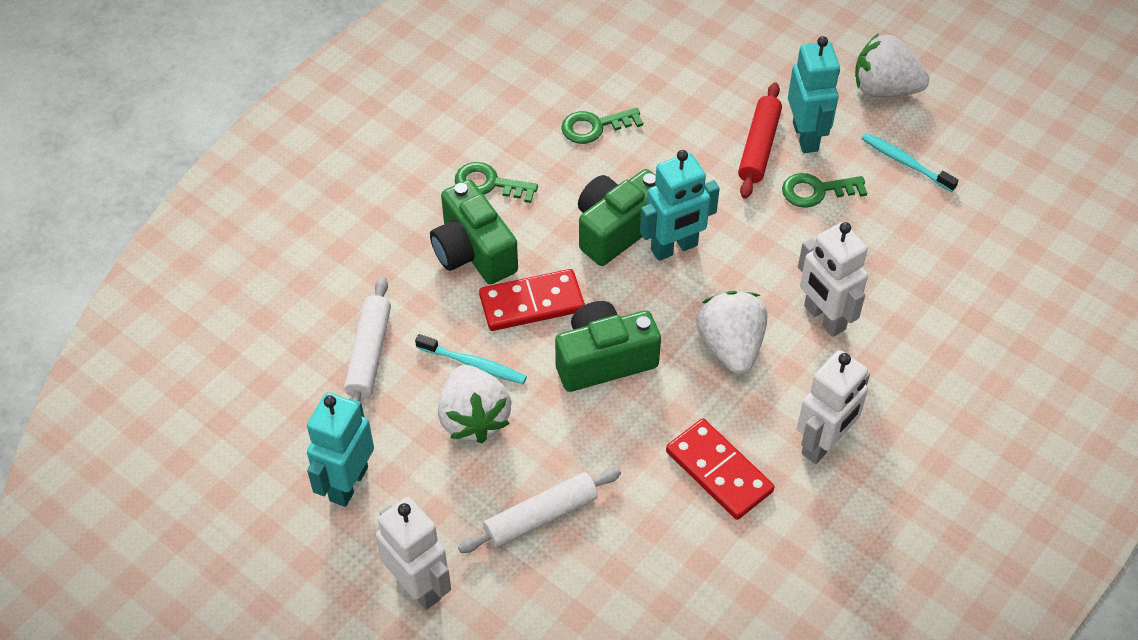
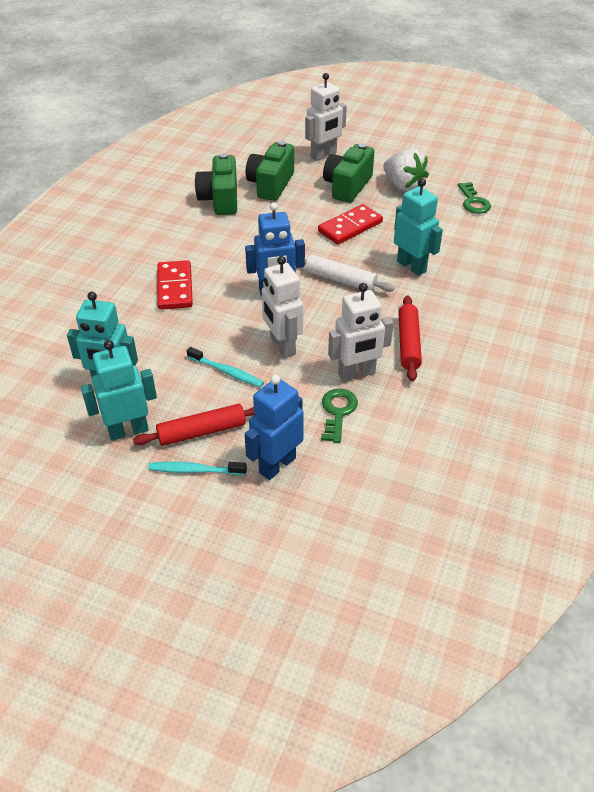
blue robot: none = 0 -> [245,202,305,297] [245,374,304,480] = 2
green key: [455,162,538,203] [561,108,643,144] [782,173,867,208] = 3 -> [321,389,358,443] [458,182,491,214] = 2
red rolling pin: [738,82,782,199] = 1 -> [133,404,255,446] [398,295,422,382] = 2
white rolling pin: [344,277,391,401] [458,468,621,553] = 2 -> [305,254,395,292] = 1
white strawberry: [438,365,512,443] [696,291,767,374] [855,33,929,97] = 3 -> [384,149,429,192] = 1

